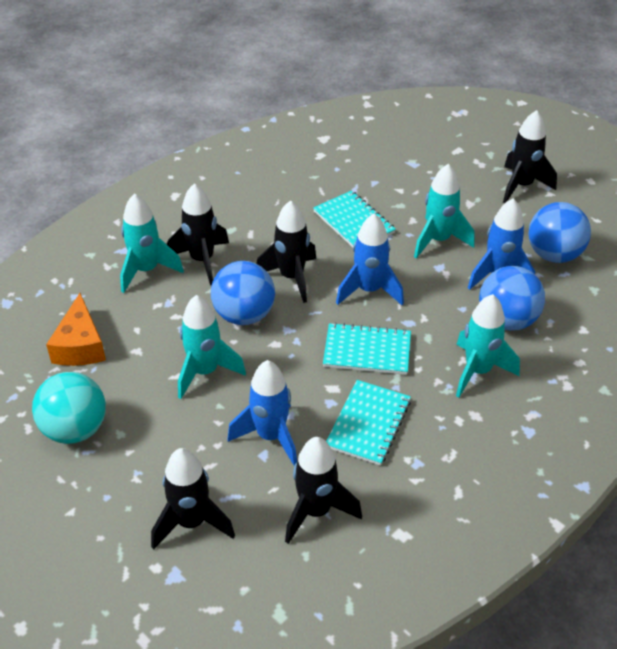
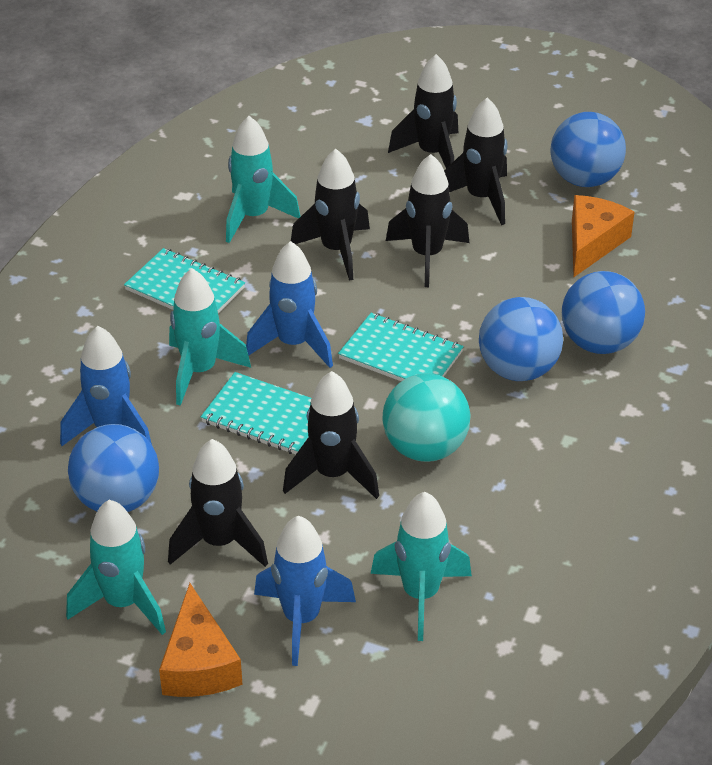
black rocket: [151,448,235,550] [167,183,229,285] [256,200,316,303] [285,437,362,544] [503,110,557,203] = 5 -> [168,439,268,567] [283,371,379,499] [291,149,370,281] [386,154,469,287] [388,54,458,168] [444,97,507,225] = 6
blue ball: [211,261,275,325] [479,266,545,331] [528,202,591,263] = 3 -> [68,424,159,512] [479,297,563,381] [550,112,626,187] [562,271,645,354] = 4
orange cheese: [46,293,106,366] = 1 -> [159,583,243,697] [572,195,634,277] = 2

